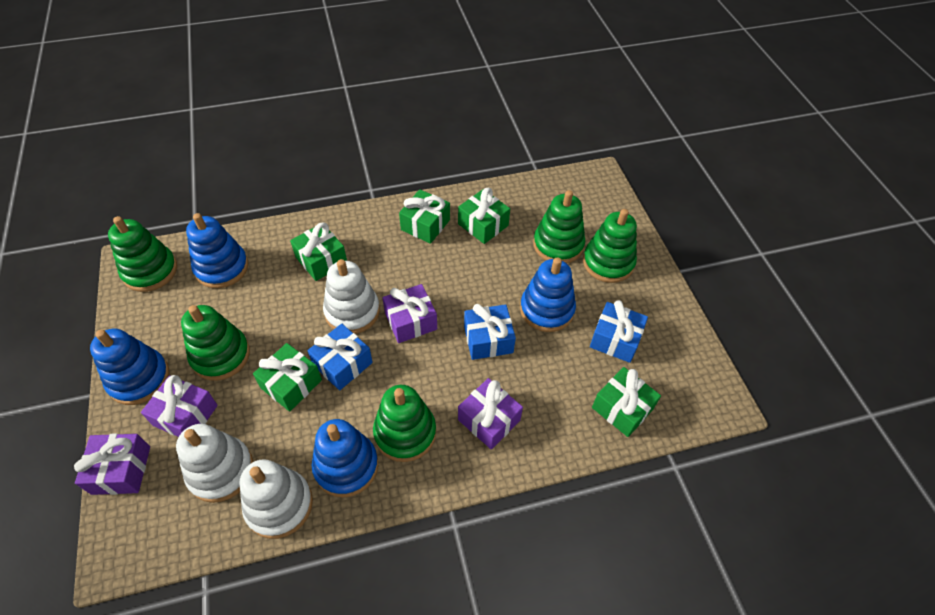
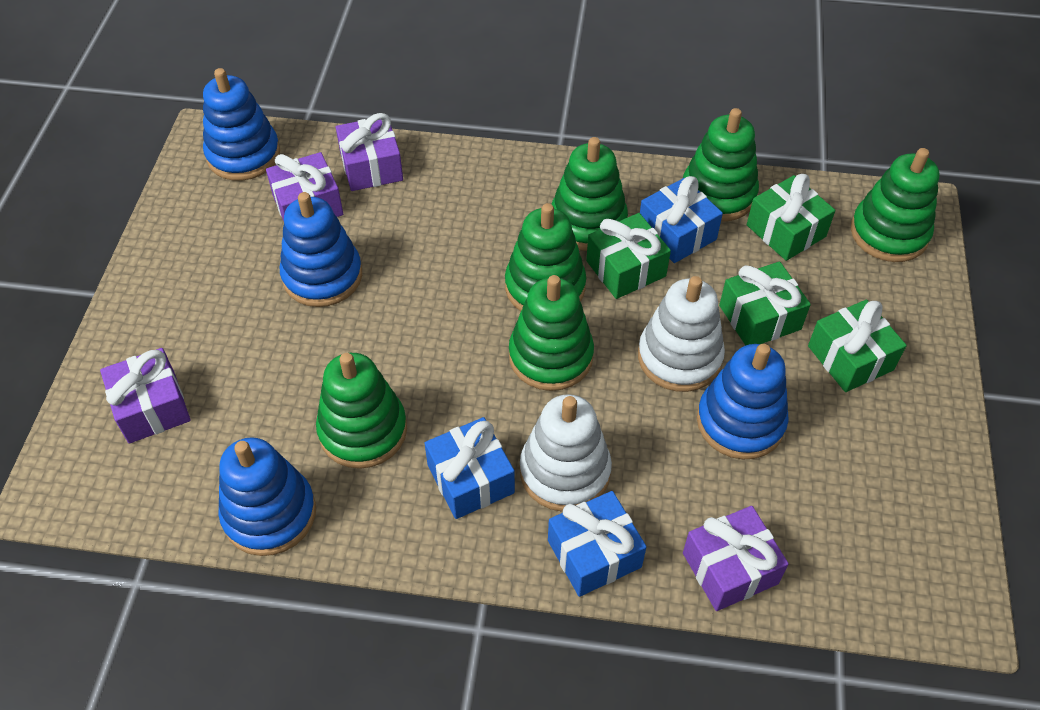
green gift: [253,343,322,411] [290,222,347,281] [399,190,450,244] [458,188,510,244] [592,367,661,437] = 5 -> [586,213,671,299] [719,261,811,346] [747,174,835,261] [808,299,907,392] = 4
green stacking toy: [108,216,177,292] [181,305,250,381] [373,385,436,462] [533,190,585,263] [583,209,637,283] = 5 -> [316,353,407,469] [505,203,586,311] [509,275,594,391] [551,137,628,251] [683,108,759,222] [851,148,940,262] = 6
white stacking toy: [176,424,253,503] [240,459,313,539] [323,259,380,334] = 3 -> [520,394,612,512] [638,276,725,392] = 2

